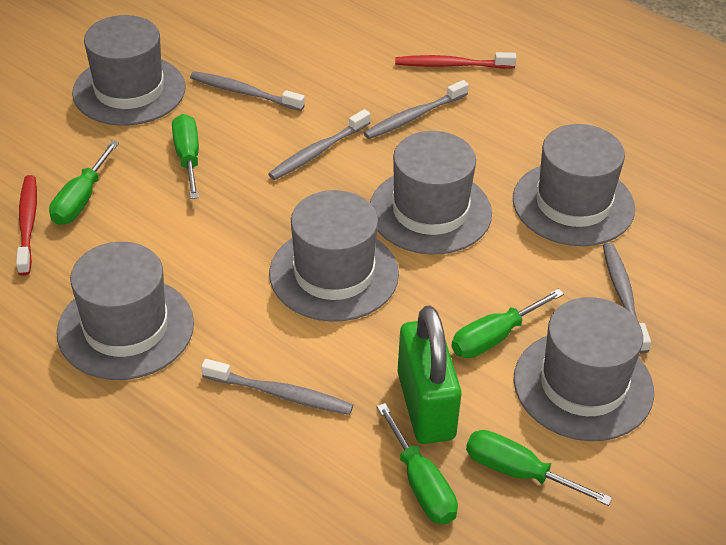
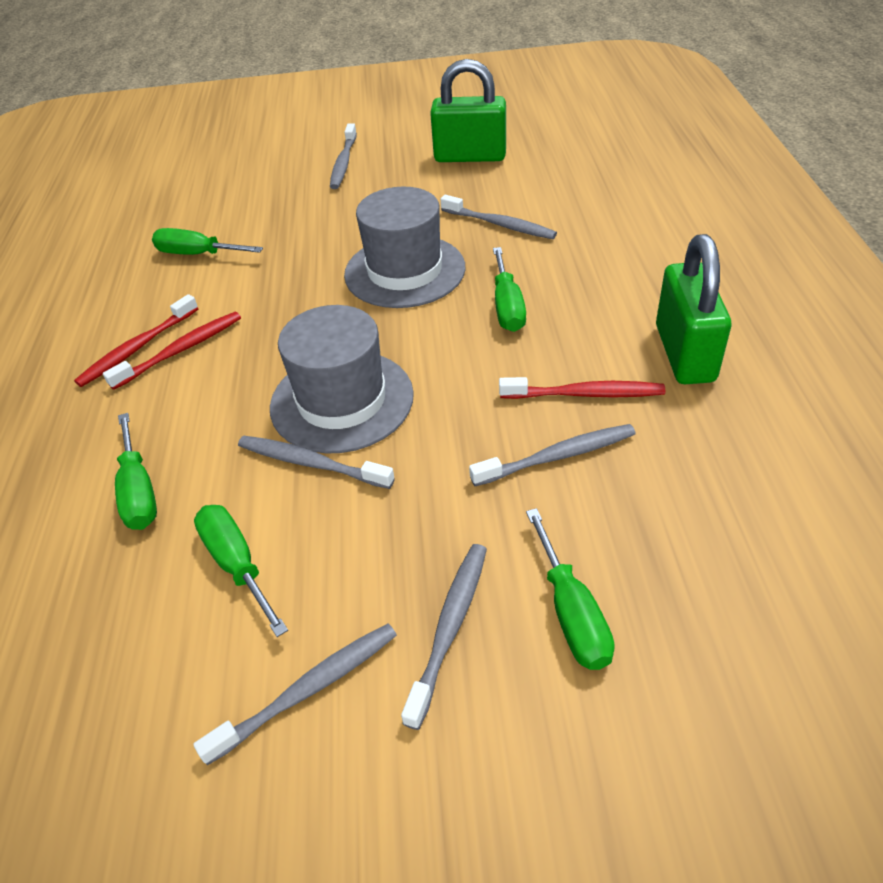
green padlock: [397,305,462,444] = 1 -> [430,59,506,162] [656,234,731,384] = 2
grey hat: [57,242,194,380] [72,15,186,126] [269,190,399,322] [370,131,492,254] [513,124,635,246] [514,297,654,441] = 6 -> [270,305,414,454] [344,187,465,308] = 2
grey toothbrush: [190,71,305,111] [201,359,353,415] [268,109,370,180] [364,80,469,139] [603,243,651,353] = 5 -> [193,624,397,765] [238,436,395,489] [330,123,357,189] [401,544,487,730] [441,195,557,239] [469,424,636,486] = 6
red toothbrush: [16,175,37,276] [395,52,517,69] = 2 -> [74,294,198,387] [103,312,241,390] [499,377,665,399] = 3

